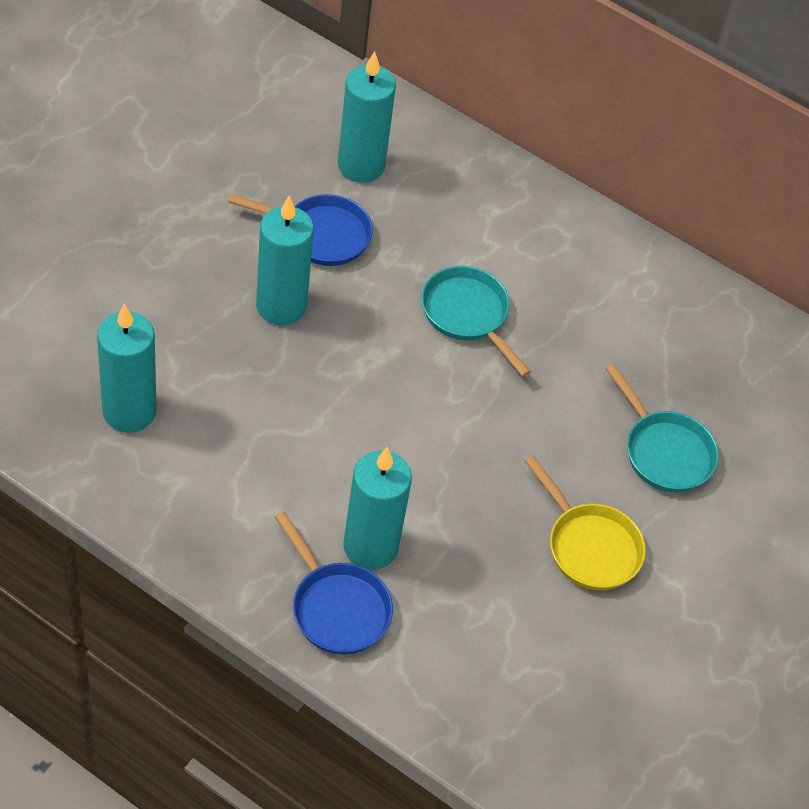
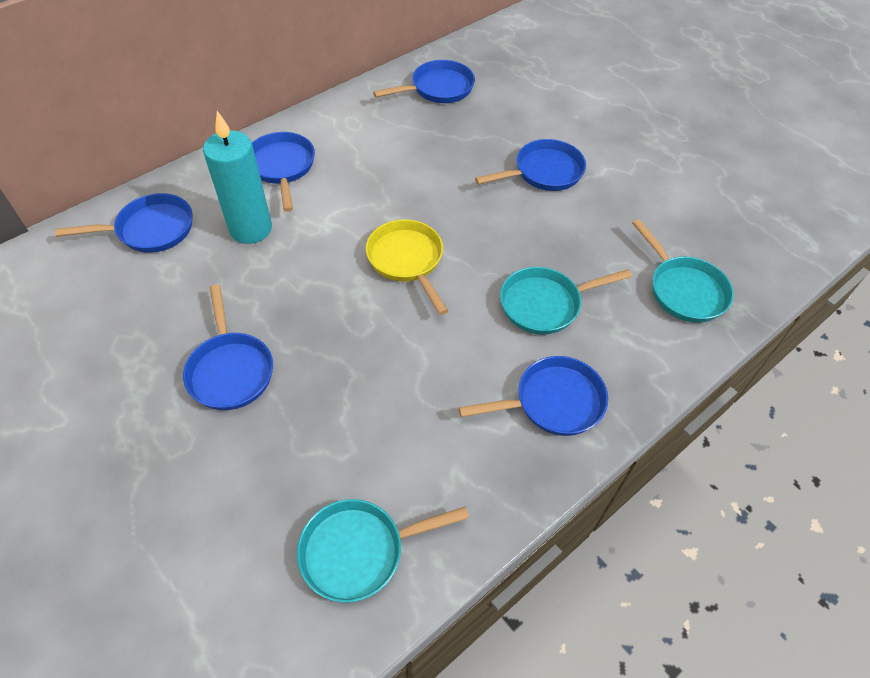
blue pan: [228,194,373,266] [275,512,393,655] = 2 -> [55,193,193,253] [183,284,273,410] [252,132,315,212] [373,60,475,103] [458,356,608,436] [475,139,586,191] = 6
turquoise candle: [97,304,157,433] [256,196,314,325] [338,51,396,183] [343,447,412,570] = 4 -> [203,111,272,244] = 1
turquoise pan: [421,266,531,377] [606,364,719,493] = 2 -> [297,499,469,603] [500,267,632,334] [632,219,734,323] = 3

